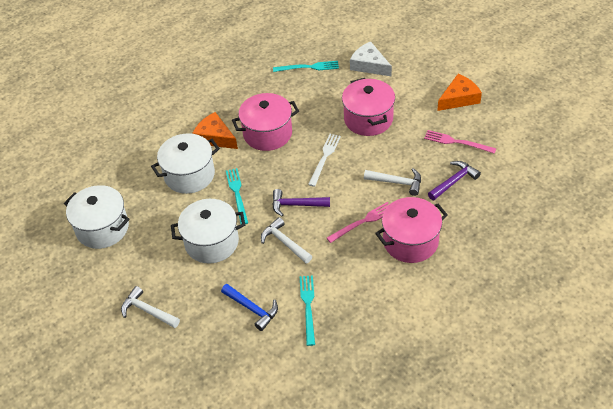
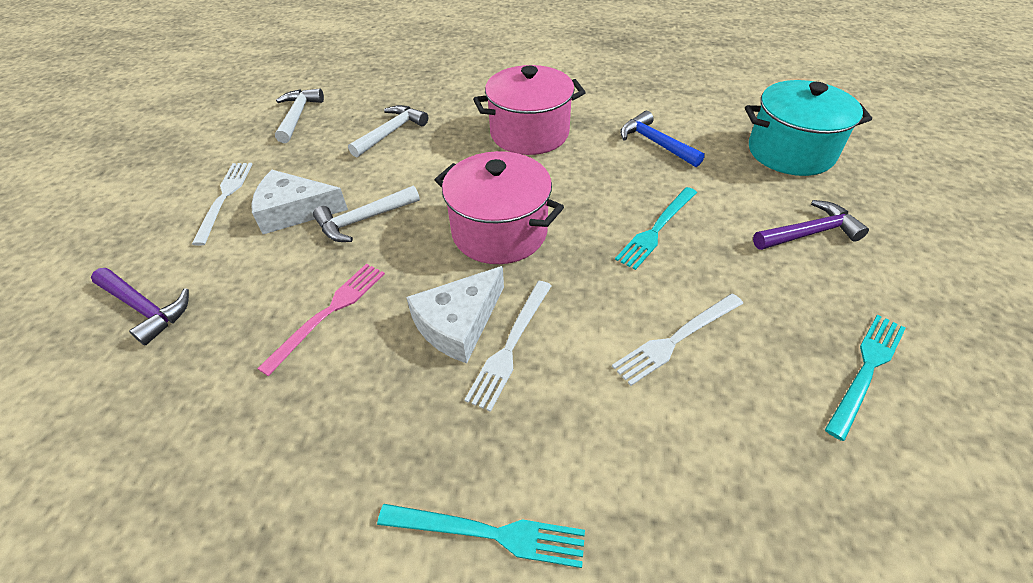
orange cheese: [192,112,238,149] [437,74,482,111] = 2 -> none = 0
pink fork: [327,202,390,243] [424,130,496,154] = 2 -> [257,264,385,376] = 1
pink pot: [232,93,299,151] [342,78,395,136] [375,197,448,263] = 3 -> [435,151,564,264] [473,65,586,155] = 2
turquoise pot: none = 0 -> [745,80,872,176] = 1
white cheese: [350,41,392,77] = 1 -> [251,170,348,234] [406,266,504,363] = 2
white fork: [308,134,341,187] = 1 -> [192,163,253,246] [464,281,552,412] [612,294,743,386] = 3
white pot: [64,185,129,249] [151,133,220,194] [171,199,245,264] = 3 -> none = 0

